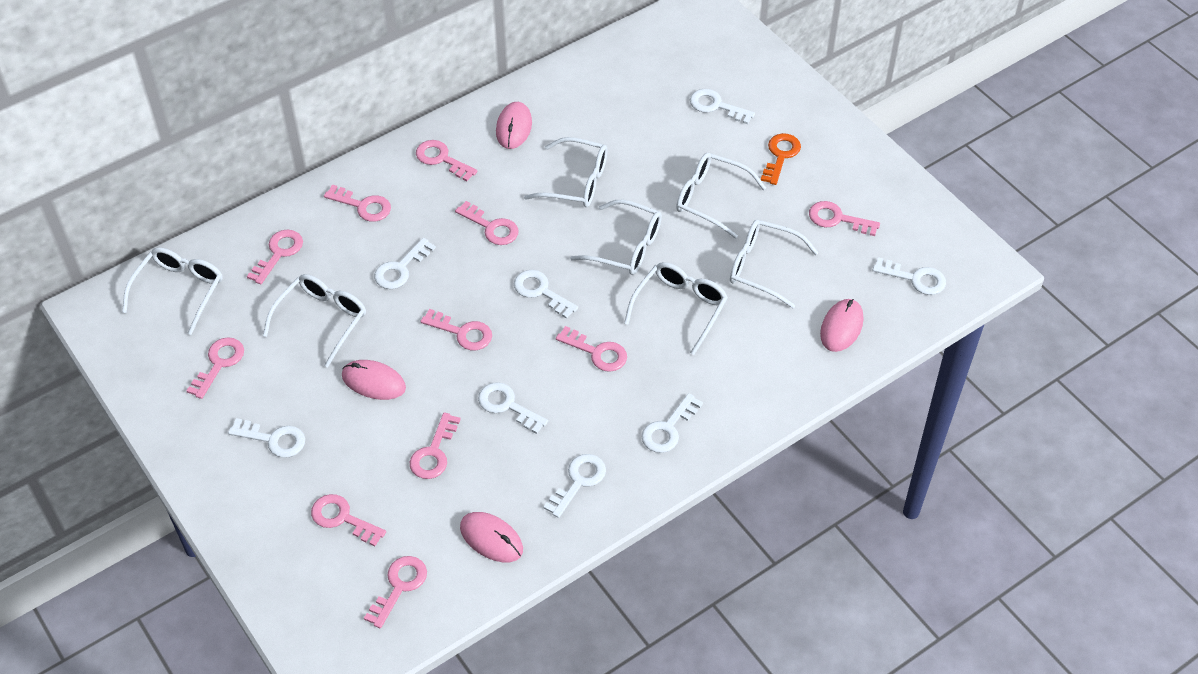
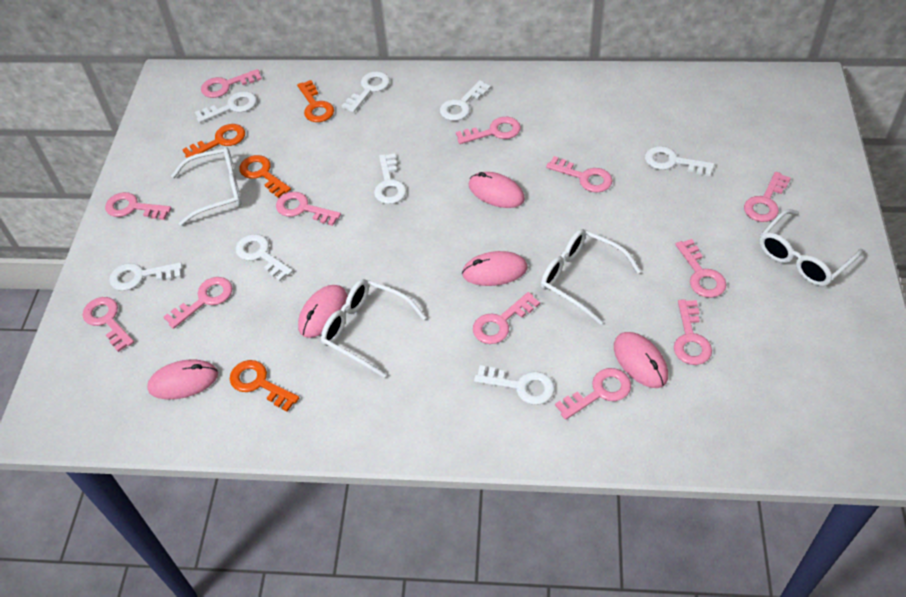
orange key: [761,133,801,185] = 1 -> [182,124,245,158] [230,360,299,412] [239,155,291,198] [297,80,334,122] = 4
pink key: [186,337,244,399] [247,230,303,284] [311,494,386,546] [324,184,391,222] [364,556,427,628] [410,412,461,479] [416,140,478,181] [420,309,492,350] [455,201,519,245] [556,326,627,372] [809,201,880,236] = 11 -> [82,297,134,352] [105,192,171,220] [163,277,233,329] [201,69,262,98] [276,192,341,226] [456,117,521,144] [473,292,540,344] [546,156,613,192] [555,368,631,420] [674,299,712,365] [675,239,727,298] [744,172,791,222] = 12
pink mouse: [342,360,406,400] [460,512,523,562] [496,102,532,149] [820,299,864,352] = 4 -> [147,359,218,399] [298,285,347,338] [462,251,528,286] [469,172,525,208] [614,332,668,388] = 5
white glasses: [122,248,223,335] [263,274,366,368] [524,137,607,207] [570,200,662,275] [624,262,728,355] [676,153,766,239] [730,219,819,308] = 7 -> [171,147,242,226] [321,279,426,378] [541,229,641,325] [759,209,863,286] = 4

